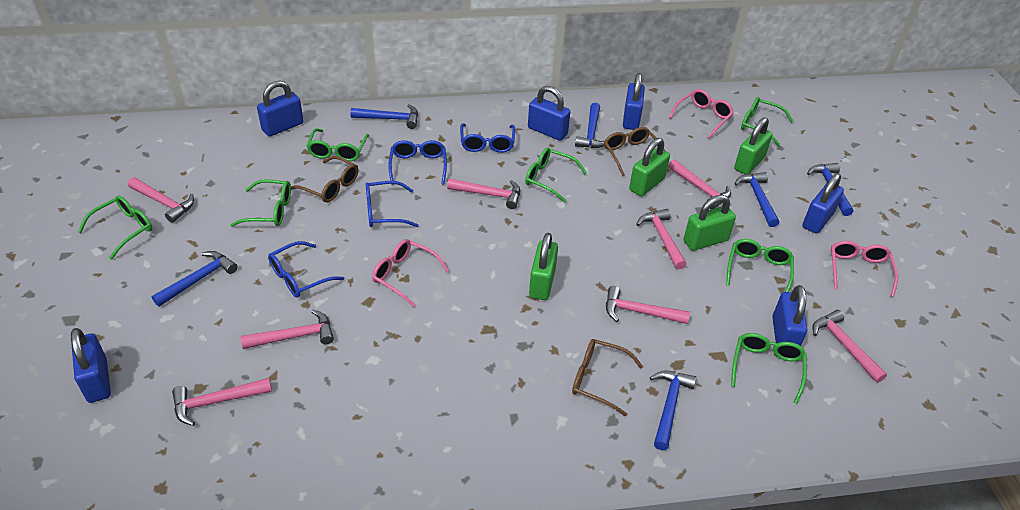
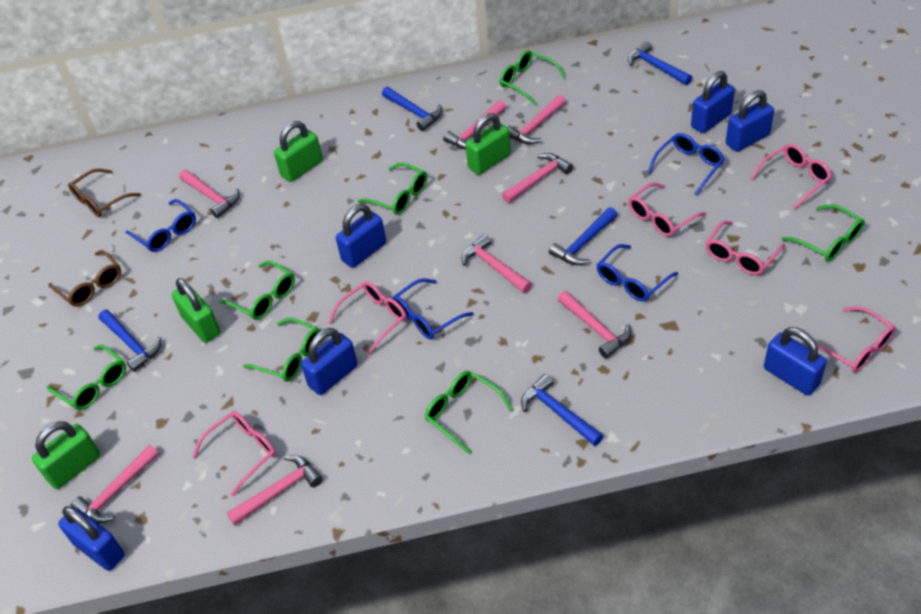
blue hammer: [152,251,238,307] [350,104,418,129] [575,103,604,148] [650,371,697,450] [734,172,779,227] [807,163,853,216] = 6 -> [98,310,162,372] [382,87,442,131] [521,374,603,446] [549,207,617,265] [628,41,692,85] = 5
brown glasses: [291,156,358,203] [572,339,643,416] [604,127,665,176] = 3 -> [48,250,121,306] [68,168,141,217] = 2
pink glasses: [372,239,449,307] [669,89,734,138] [831,241,898,297] = 3 -> [192,411,276,496] [328,281,407,355] [628,183,706,237] [706,221,785,275] [751,144,832,209] [805,306,896,372] = 6

